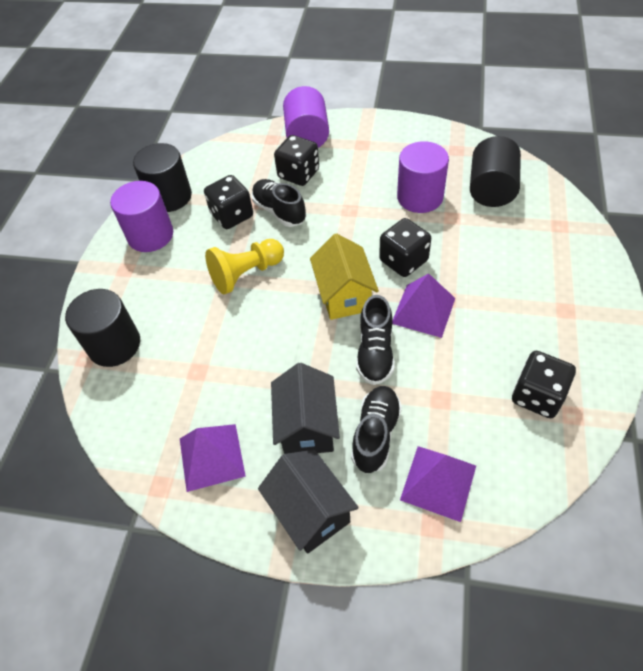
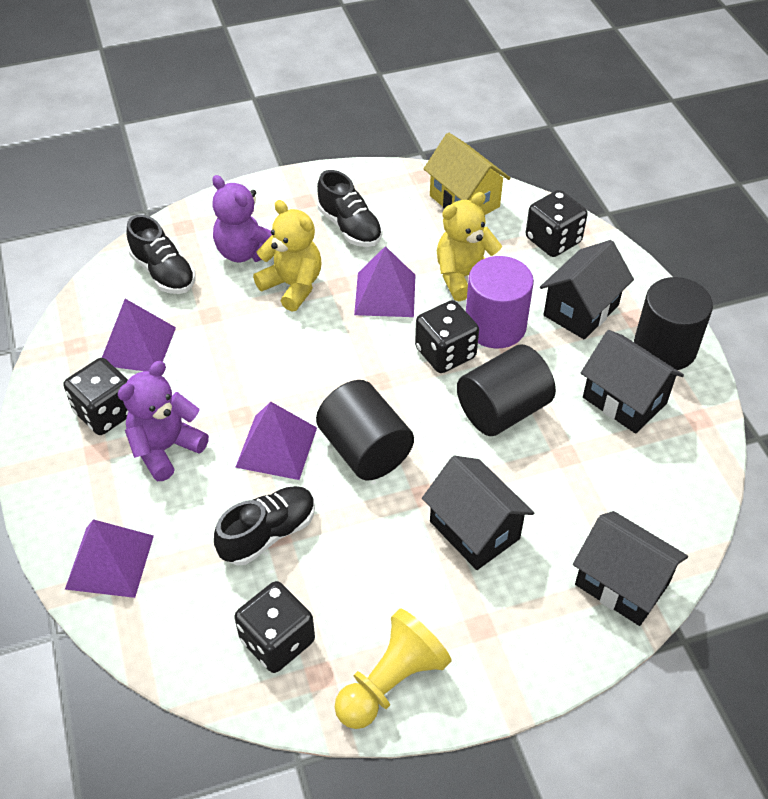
black house: [258,450,359,554] [271,363,340,454] = 2 -> [422,456,534,570] [540,240,634,340] [573,511,688,626] [581,330,684,434] = 4
purple cylinder: [110,181,173,252] [283,86,329,148] [397,141,449,213] = 3 -> [466,256,534,349] = 1
purple pyramid: [180,424,246,492] [392,273,455,338] [400,446,476,522] = 3 -> [65,519,154,598] [102,299,176,371] [235,402,317,480] [354,246,415,317] = 4
purple teddy bear: none = 0 -> [118,361,209,481] [212,175,272,262] = 2
yellow teddy bear: none = 0 -> [253,200,322,312] [437,192,502,301] = 2

